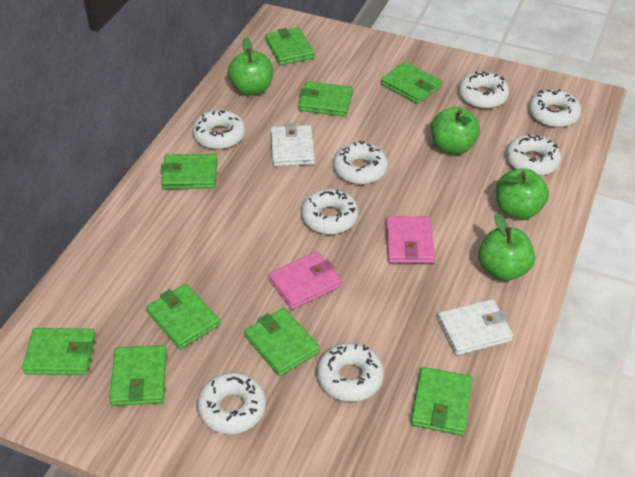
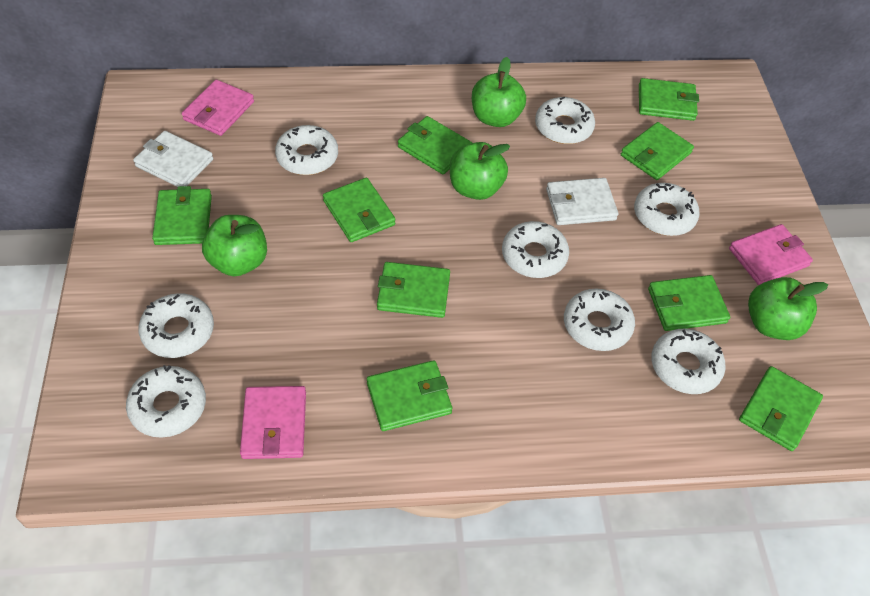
pink wallet: [268,251,342,310] [386,216,435,264] = 2 -> [182,80,254,136] [240,386,306,459] [729,224,813,285] = 3

